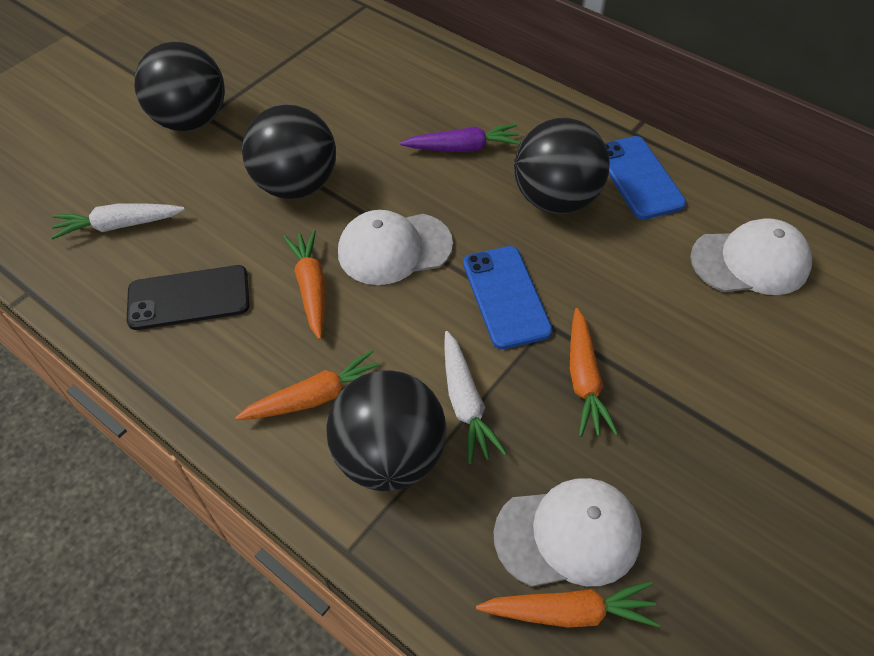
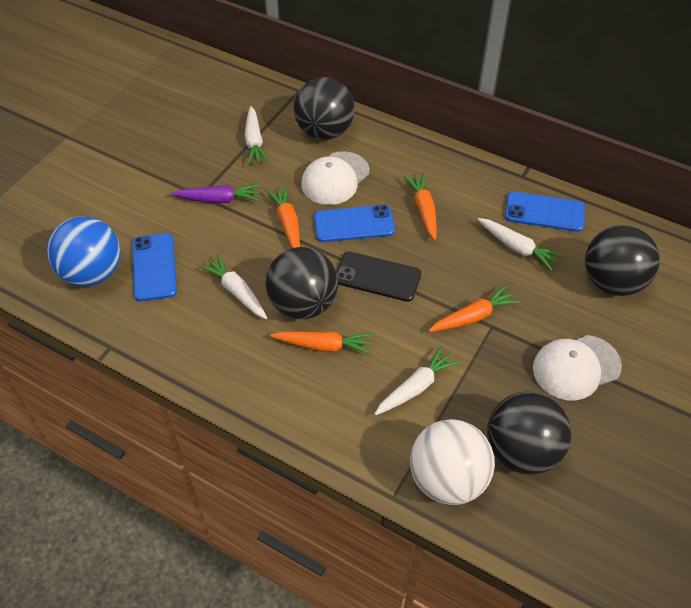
blue ball: none = 0 -> [47,216,121,287] = 1
blue phone: [463,246,553,349] [605,136,686,220] = 2 -> [132,233,177,302] [314,205,395,242] [505,192,585,232] = 3
white ball: none = 0 -> [410,419,495,505] = 1
white cap: [338,210,453,285] [494,478,642,587] [690,218,812,295] = 3 -> [301,151,369,205] [533,335,622,400] = 2
white carrot: [51,204,185,240] [444,331,507,464] = 2 -> [199,254,267,319] [245,106,269,165] [375,346,460,415] [478,218,563,271] = 4

